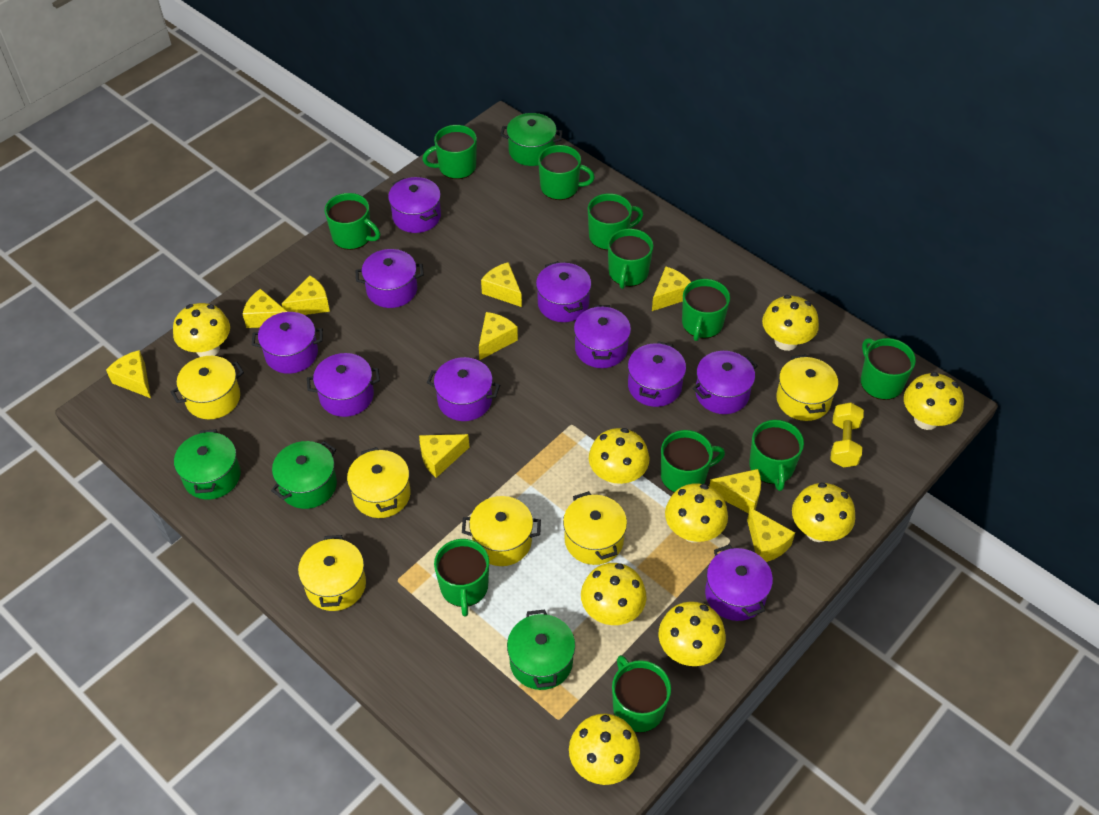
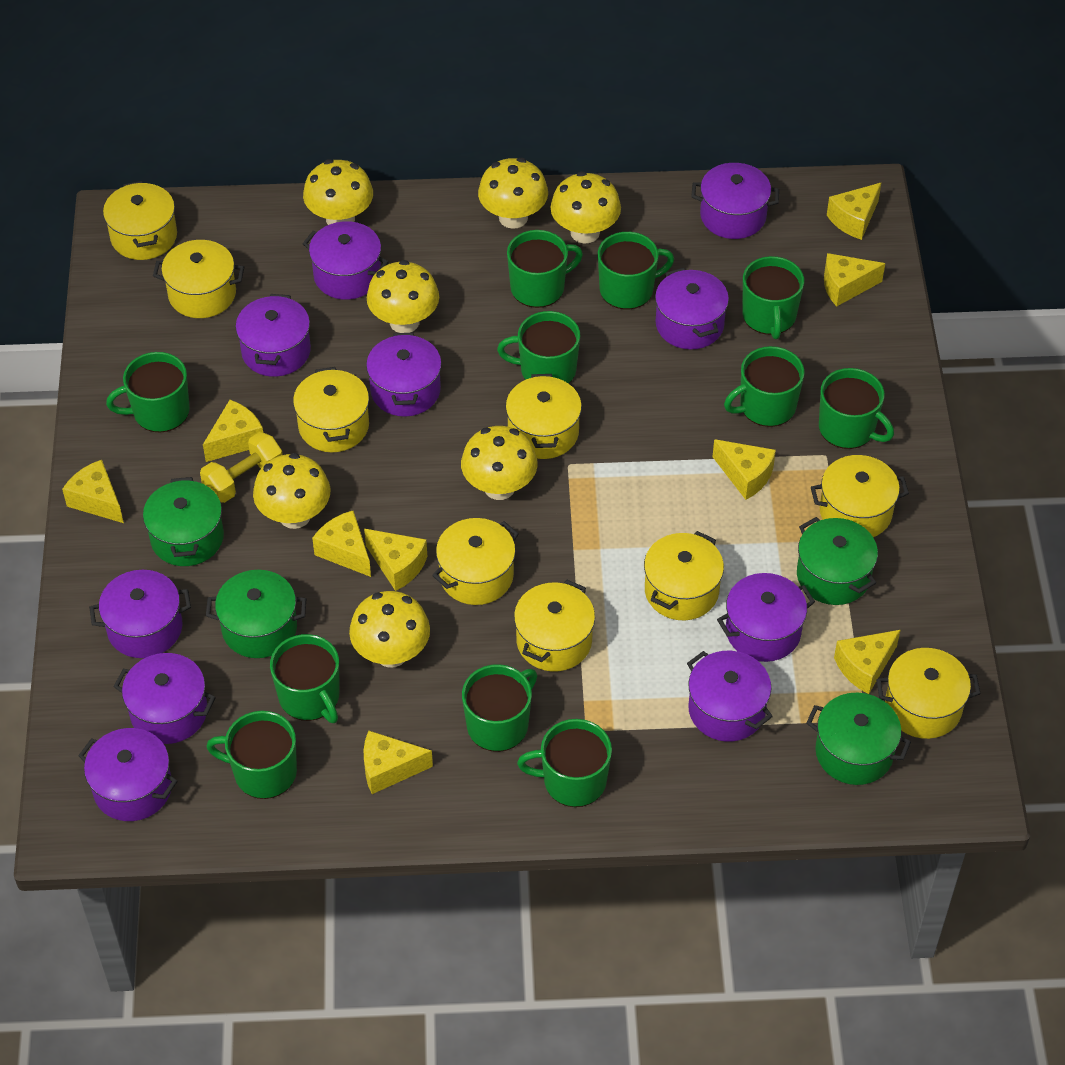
yellow mushroom: [173,303,230,357] [569,714,640,785] [581,563,647,625] [589,428,650,486] [659,601,726,666] [665,483,728,543] [762,295,819,351] [792,482,855,542] [904,372,964,430] = 9 -> [253,453,330,529] [303,159,373,225] [349,591,430,668] [367,260,439,333] [461,426,538,500] [478,158,548,229] [550,172,621,244] = 7
yellow pot: [171,356,244,419] [298,535,366,611] [347,447,410,518] [462,496,541,566] [563,491,627,565] [776,355,838,421] = 6 -> [103,181,177,260] [153,240,244,318] [293,367,369,452] [432,518,519,605] [506,374,582,459] [514,580,595,671] [644,531,724,620] [811,455,909,537] [876,648,981,739] = 9

